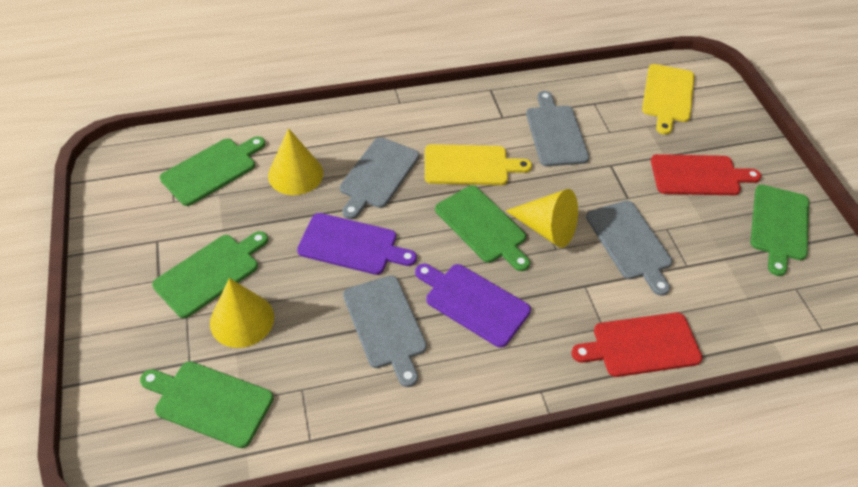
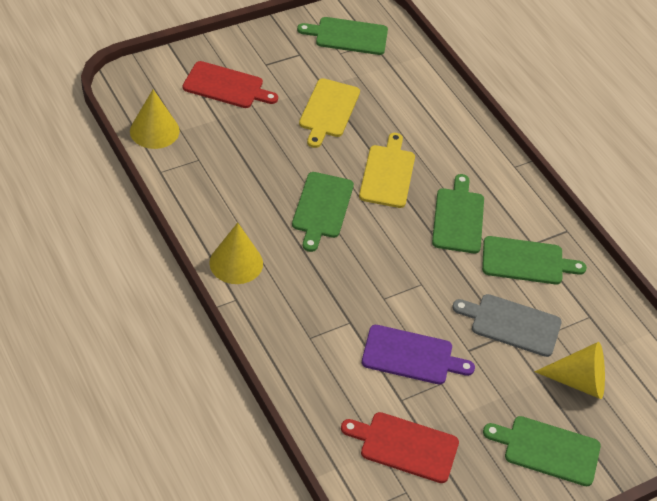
grey cutting board: [340,137,419,219] [343,275,427,387] [526,91,589,166] [586,201,672,296] = 4 -> [452,294,562,357] = 1
purple cutting board: [297,213,417,275] [415,264,531,348] = 2 -> [362,325,475,384] = 1

